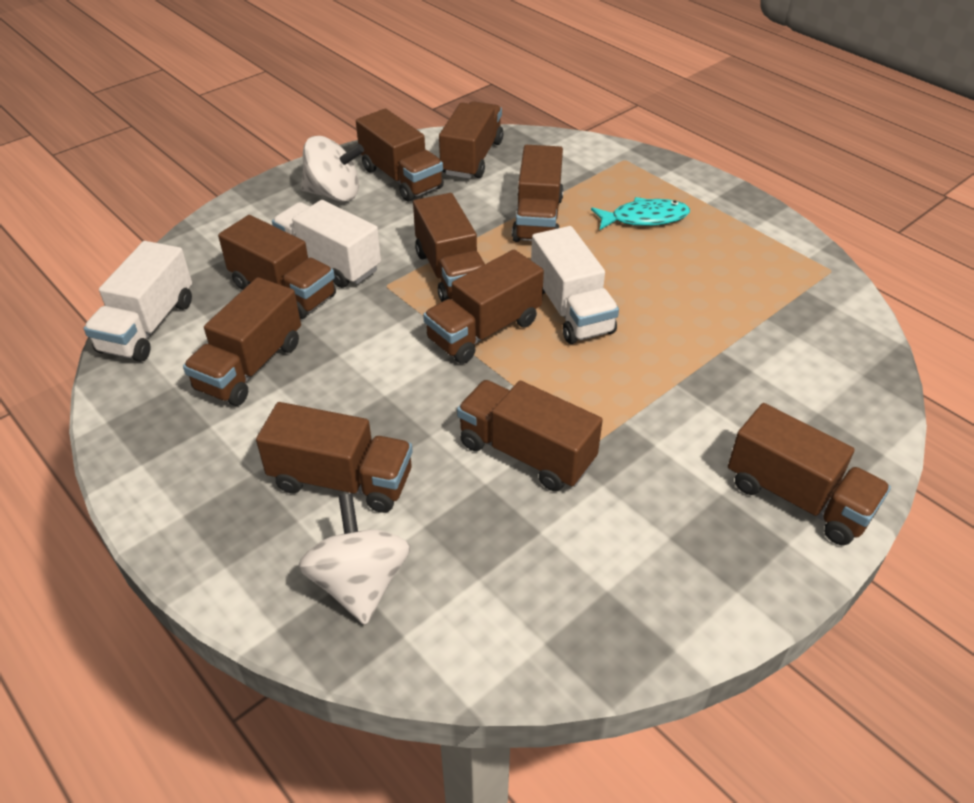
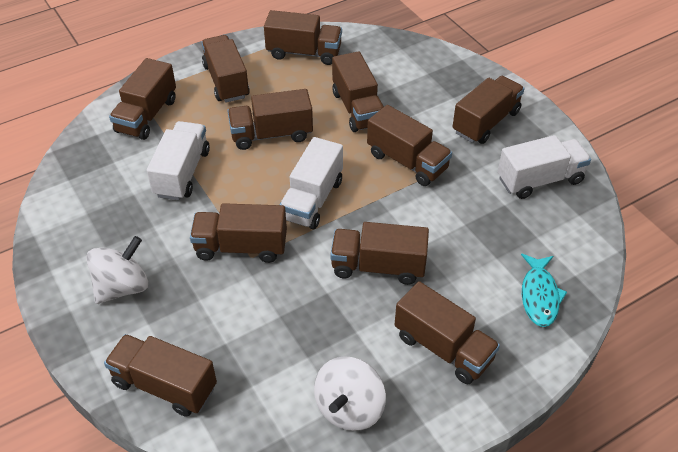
brown truck: [183,277,301,406] [218,215,336,320] [256,402,413,513] [356,109,444,202] [413,193,485,302] [423,250,544,364] [439,101,504,179] [457,380,603,491] [512,145,563,242] [728,403,891,545] = 10 -> [104,334,217,417] [109,58,176,140] [190,203,287,263] [201,35,250,102] [227,89,313,150] [264,10,342,65] [330,222,429,285] [332,51,384,132] [367,105,452,186] [394,281,500,385] [452,76,524,144] = 11

